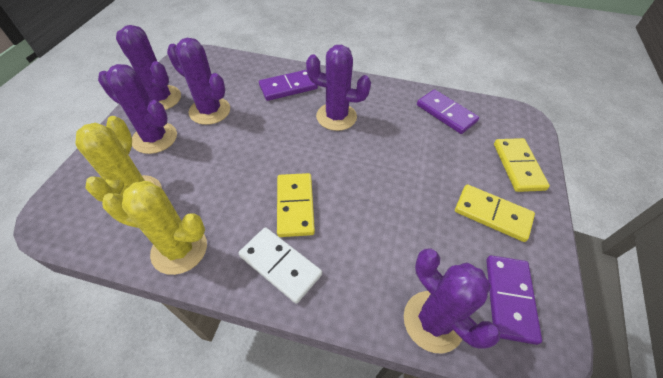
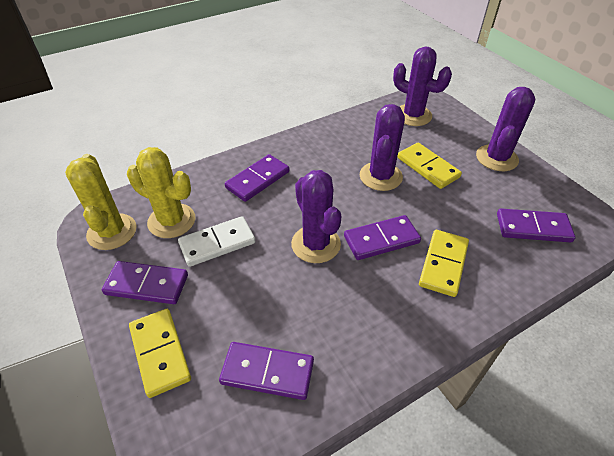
purple cactus: [98,64,177,154] [116,25,181,110] [167,38,230,125] [306,45,371,131] [404,249,500,353] = 5 -> [291,170,341,263] [360,104,405,191] [393,46,452,126] [476,87,535,171] = 4
purple domino: [259,70,318,101] [417,89,479,134] [486,255,542,345] = 3 -> [102,261,188,304] [219,342,314,400] [225,154,289,202] [344,215,421,260] [497,208,576,243] = 5

